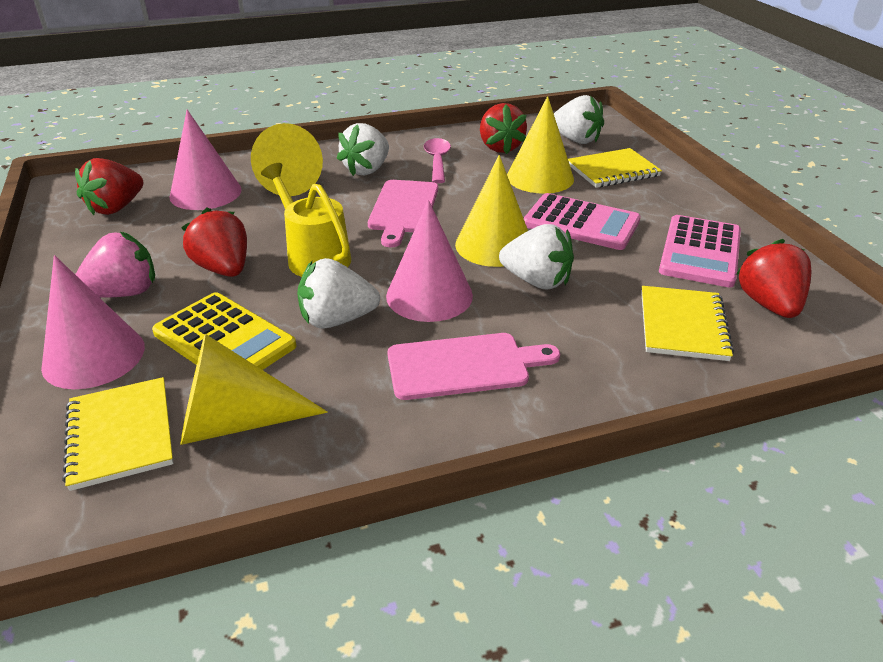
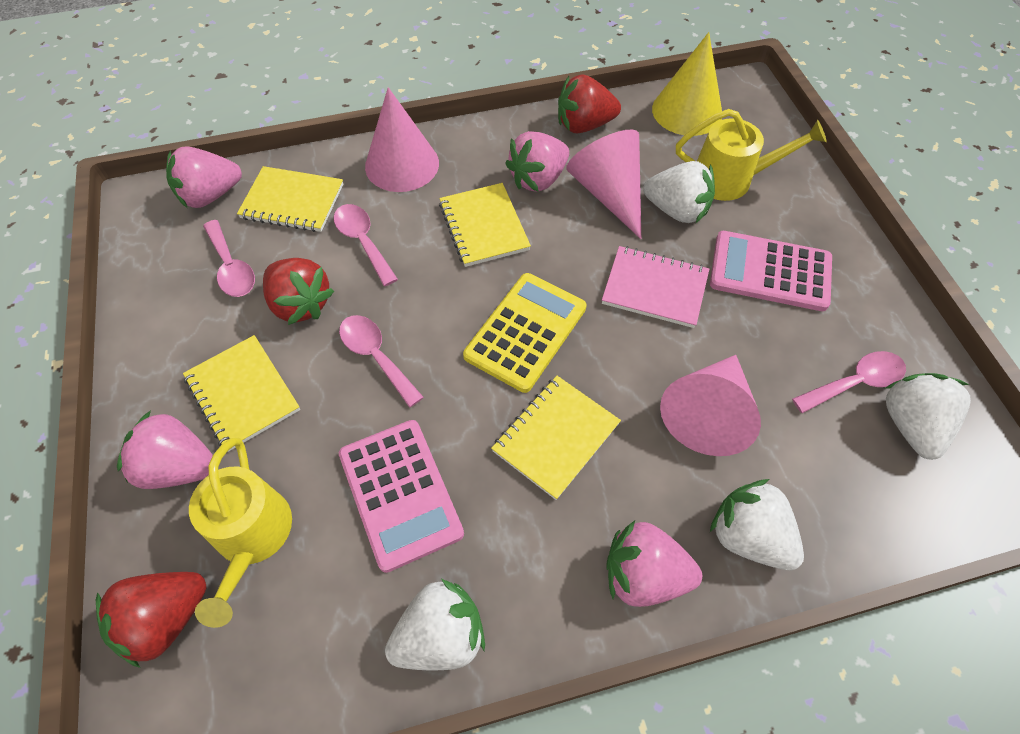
pink cutting board: [368,180,438,247] [387,333,560,400] = 2 -> none = 0
pink notebook: none = 0 -> [602,246,709,328] = 1
pink spoon: [424,138,451,183] = 1 -> [203,220,255,297] [334,204,398,286] [339,315,424,408] [792,351,906,413] = 4
pink strawberry: [75,232,155,297] = 1 -> [117,411,213,489] [166,146,242,208] [505,131,569,192] [606,520,702,607] = 4
red strawberry: [75,158,143,215] [181,207,247,277] [480,103,527,154] [736,239,811,318] = 4 -> [96,572,206,668] [263,258,334,325] [558,74,621,133] = 3
yellow cone: [181,334,327,445] [251,123,323,196] [455,155,528,267] [507,96,574,194] = 4 -> [652,32,722,136] = 1
yellow notebook: [62,377,174,491] [568,148,662,188] [641,286,734,361] = 3 -> [183,335,300,452] [237,166,343,232] [439,183,531,267] [491,376,621,500] = 4
yellow watering can: [261,163,351,277] = 1 -> [189,438,292,628] [676,109,827,201] = 2

